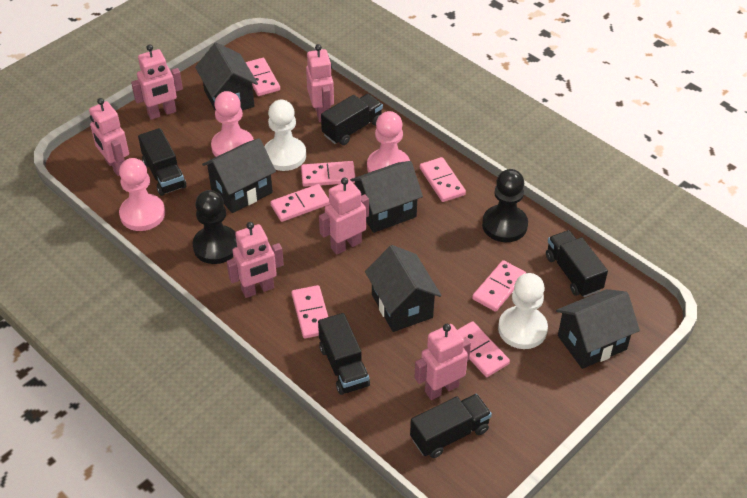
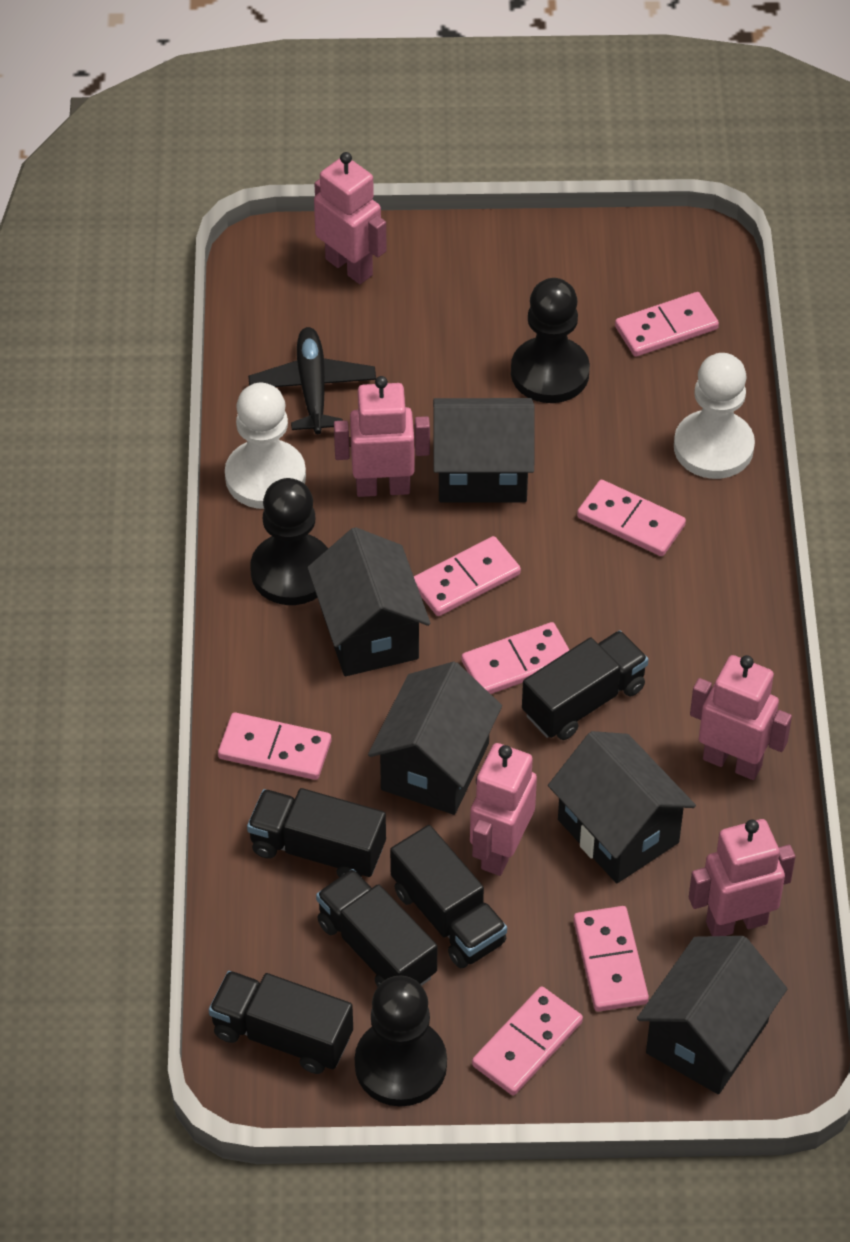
black pawn: [193,190,237,264] [482,169,528,242] = 2 -> [250,478,328,605] [355,975,447,1107] [511,278,590,403] = 3
black plane: none = 0 -> [248,327,376,434] = 1
pink pawn: [119,158,165,231] [211,91,254,157] [367,111,410,173] = 3 -> none = 0
pink robot: [89,98,129,176] [131,44,183,120] [227,222,284,298] [306,44,334,122] [319,177,369,255] [414,324,471,400] = 6 -> [314,152,387,284] [334,376,430,497] [470,743,537,876] [689,819,796,936] [690,655,792,780] = 5

